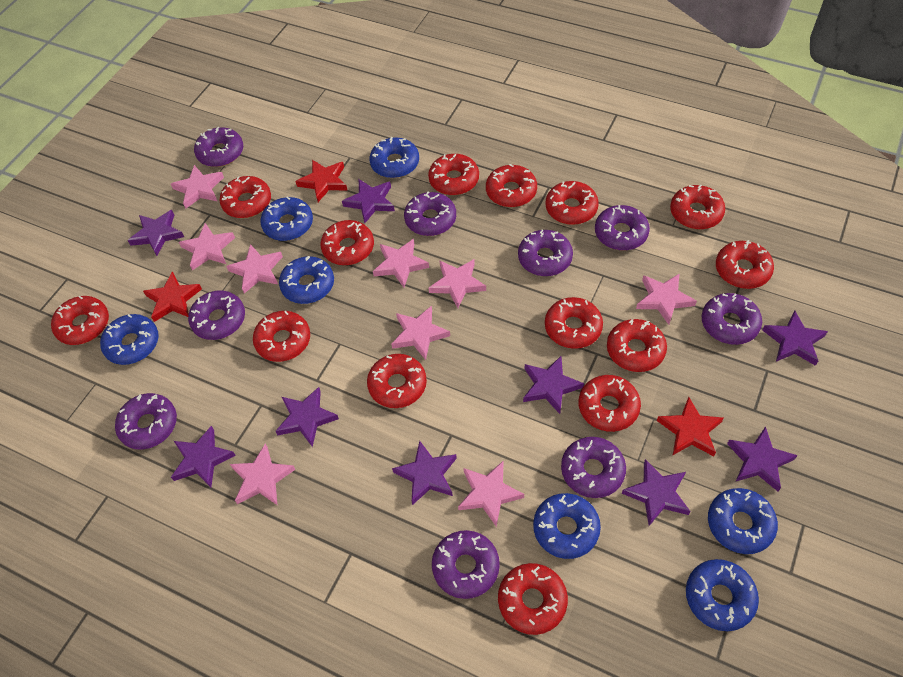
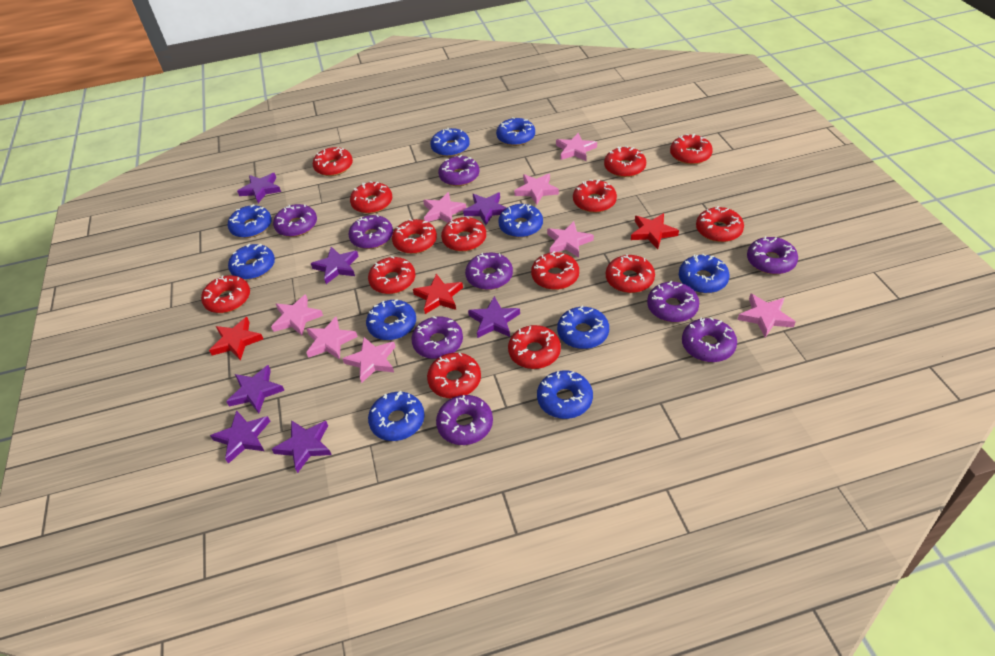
blue donut: [100,314,159,365] [260,197,313,241] [279,256,334,304] [369,137,419,178] [533,493,601,559] [686,559,759,631] [708,488,778,554] = 7 -> [228,204,272,238] [228,244,275,280] [366,299,416,340] [368,391,424,441] [430,128,470,157] [496,117,535,146] [498,204,543,238] [537,371,593,419] [557,306,609,349] [679,254,730,293] = 10
pink star: [171,165,224,209] [179,223,235,271] [226,244,283,293] [230,444,296,505] [373,239,429,287] [391,306,450,360] [429,259,486,308] [458,461,524,527] [636,273,697,325] = 9 -> [271,294,323,336] [306,317,358,360] [342,337,396,383] [423,192,466,223] [514,174,559,205] [547,221,594,258] [556,133,597,161] [738,293,796,338] = 8
purple star: [127,210,184,256] [171,426,236,487] [275,387,339,447] [342,179,395,223] [392,441,457,505] [523,356,584,414] [622,459,690,526] [727,426,798,491] [762,311,828,366] = 9 -> [210,410,270,464] [226,365,285,413] [237,173,281,203] [272,420,332,473] [311,247,358,284] [463,192,507,225] [468,296,520,338] = 7

